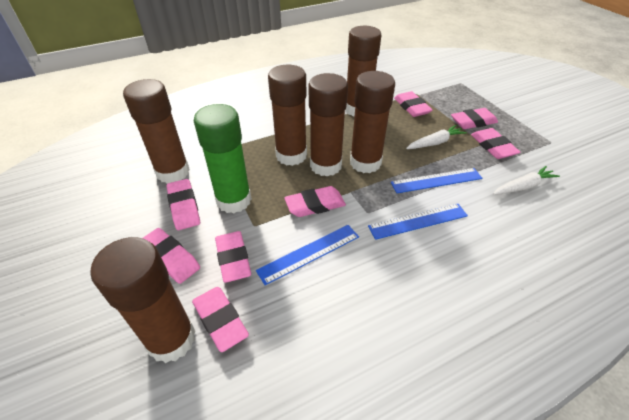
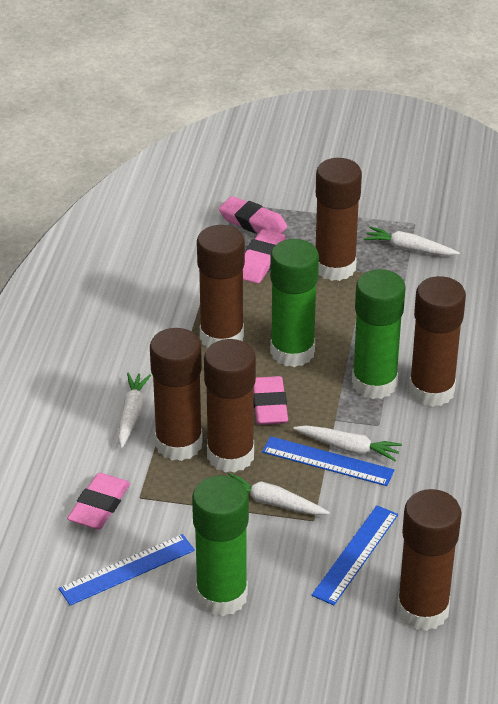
green glue stick: [194,104,252,213] = 1 -> [192,475,249,616] [270,239,319,367] [352,269,406,399] = 3
pink eraser: [143,228,200,284] [167,179,200,230] [192,287,249,352] [215,231,251,283] [284,186,346,217] [394,91,432,117] [451,108,498,129] [471,128,520,159] = 8 -> [67,473,130,529] [219,196,287,234] [243,229,286,284] [254,376,288,425] = 4
white carrot: [406,125,467,149] [493,166,560,195] = 2 -> [118,373,151,448] [228,473,330,515] [293,425,402,461] [364,226,460,256] = 4

